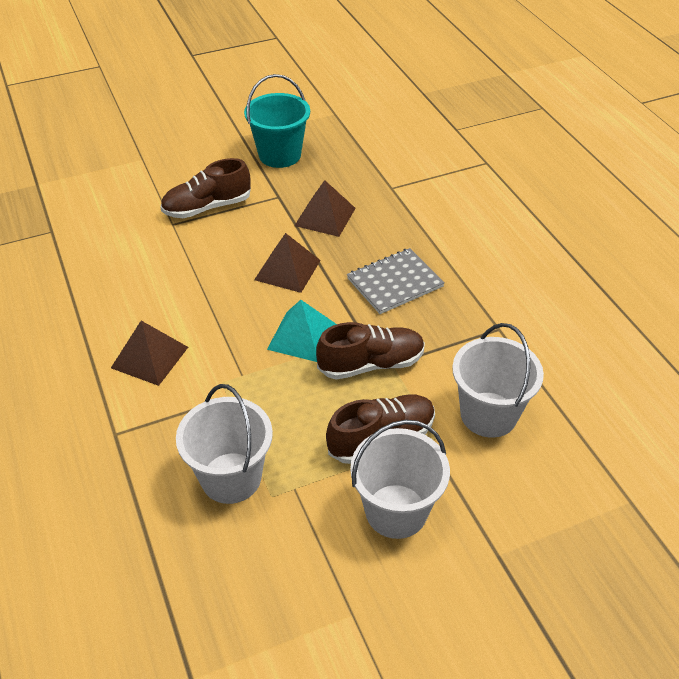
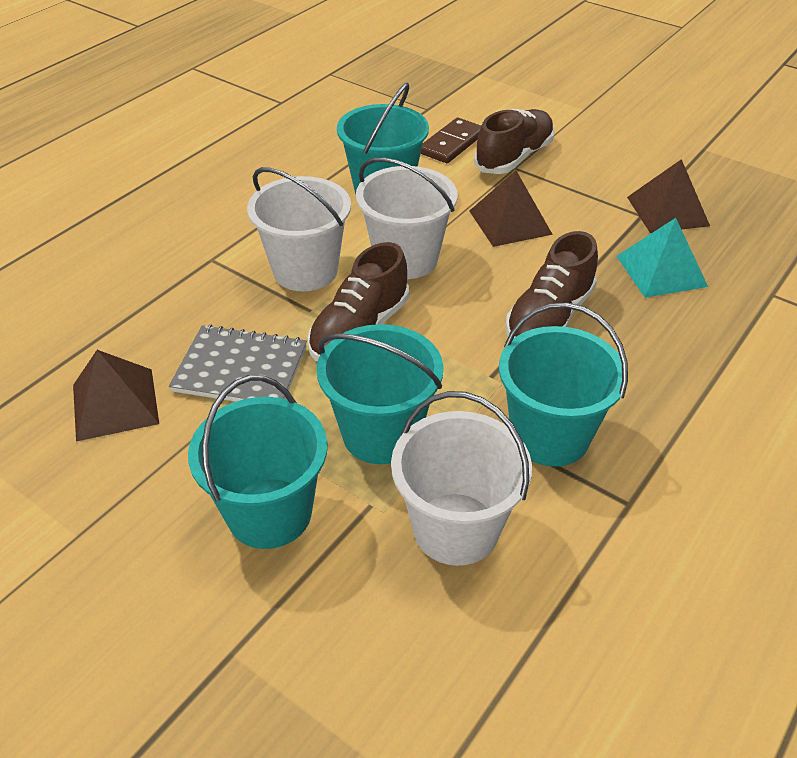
brown domino: none = 0 -> [421,118,481,163] = 1
turquoise bucket: [244,74,310,168] = 1 -> [188,375,327,549] [317,324,443,464] [337,83,429,194] [499,302,628,467] = 4

